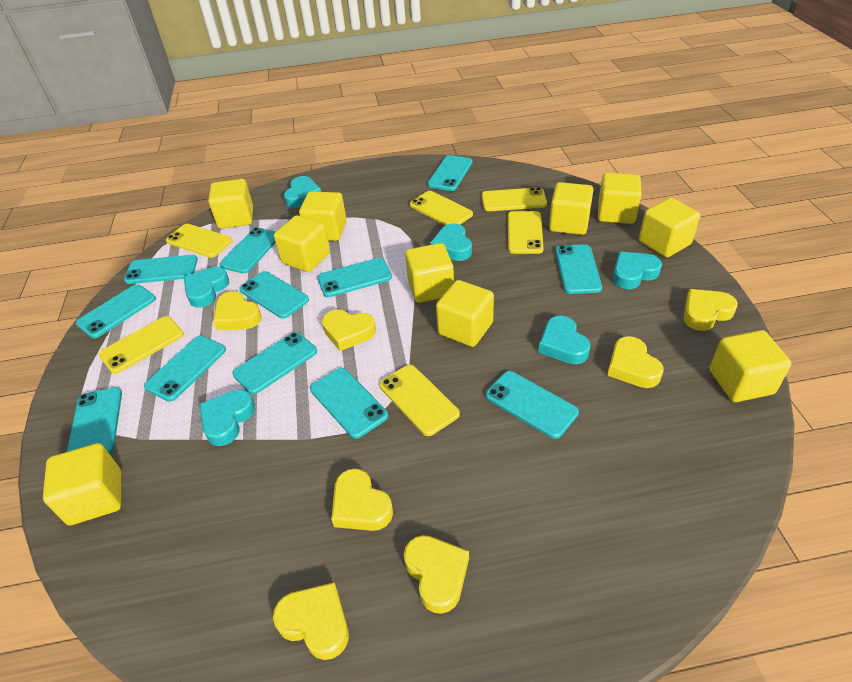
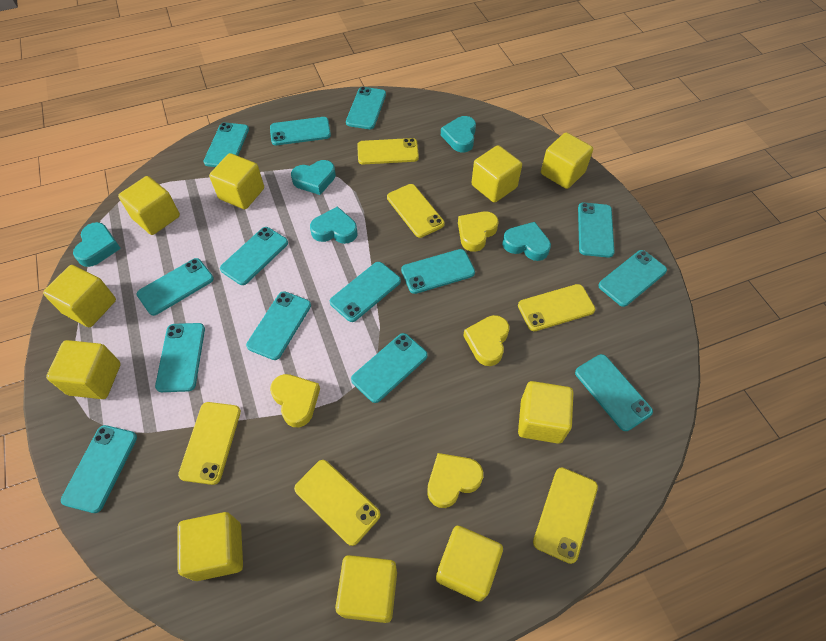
turquoise heart: [184,267,229,308] [199,389,255,446] [284,176,321,208] [430,223,472,261] [538,316,590,364] [613,252,662,289] = 6 -> [73,222,121,267] [291,160,336,195] [310,206,358,244] [441,116,476,152] [502,222,551,261] = 5
turquoise phone: [67,387,122,454] [76,284,156,338] [124,255,198,284] [144,336,226,402] [220,227,276,274] [232,332,317,394] [239,271,309,319] [310,368,388,439] [317,258,392,297] [427,155,473,191] [486,371,579,439] [555,244,602,294] = 12 -> [61,425,137,513] [136,258,214,316] [155,323,205,392] [203,122,249,167] [220,227,288,285] [246,291,311,360] [270,117,331,145] [330,262,401,322] [346,87,386,129] [351,333,428,403] [401,249,475,294] [575,354,653,431] [578,203,614,258] [598,250,667,307] = 14
yellow heart: [213,291,262,330] [273,582,349,660] [322,310,376,351] [331,469,393,531] [404,535,469,614] [607,336,663,388] [684,289,738,331] = 7 -> [270,374,320,427] [427,453,483,508] [458,211,499,252] [463,315,509,366] = 4

